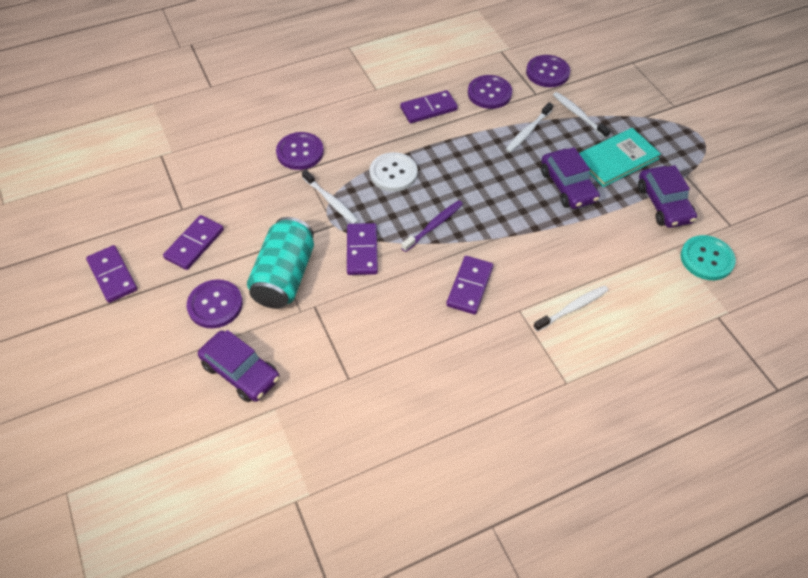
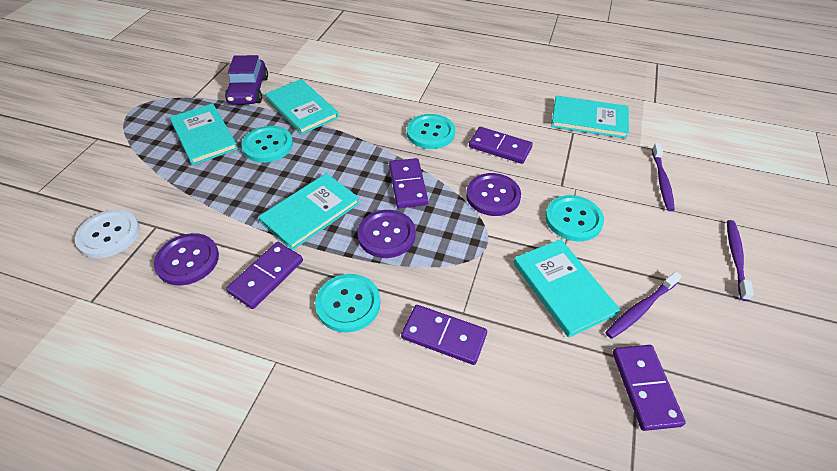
purple button: [187,280,243,328] [276,132,324,170] [468,75,512,109] [526,55,570,87] = 4 -> [154,233,219,286] [357,210,416,258] [466,173,521,216] = 3
purple car: [198,330,280,402] [541,147,600,209] [638,165,697,228] = 3 -> [225,55,268,104] = 1
purple toothbrush: [401,200,463,252] = 1 -> [605,272,682,339] [652,143,675,211] [727,220,754,301] = 3
turquoise book: [579,128,661,187] = 1 -> [170,103,238,165] [258,173,360,250] [265,79,339,135] [513,239,620,338] [551,96,629,138] = 5
turquoise button: [681,235,736,280] = 1 -> [241,126,293,163] [315,274,381,333] [407,114,455,149] [545,195,604,241] = 4
turquoise can: [247,217,314,309] = 1 -> none = 0
white toothbrush: [302,170,359,224] [506,102,553,152] [533,285,608,332] [553,92,611,138] = 4 -> none = 0

